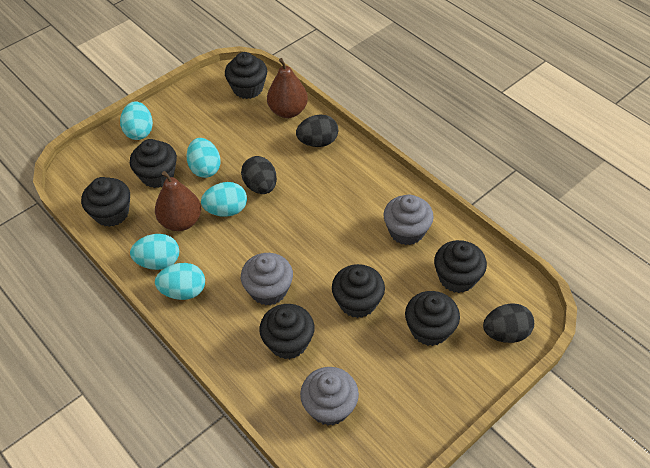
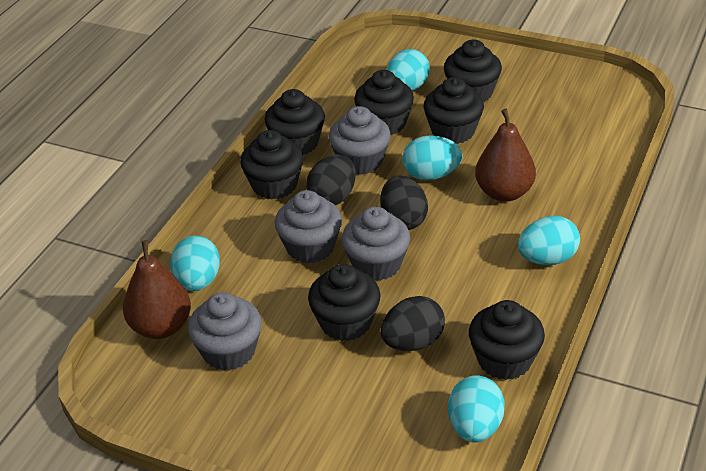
grey cupcake: [241,253,293,306] [300,367,359,426] [383,195,434,245] = 3 -> [188,292,262,371] [275,190,342,263] [329,106,391,175] [342,207,410,281] = 4

